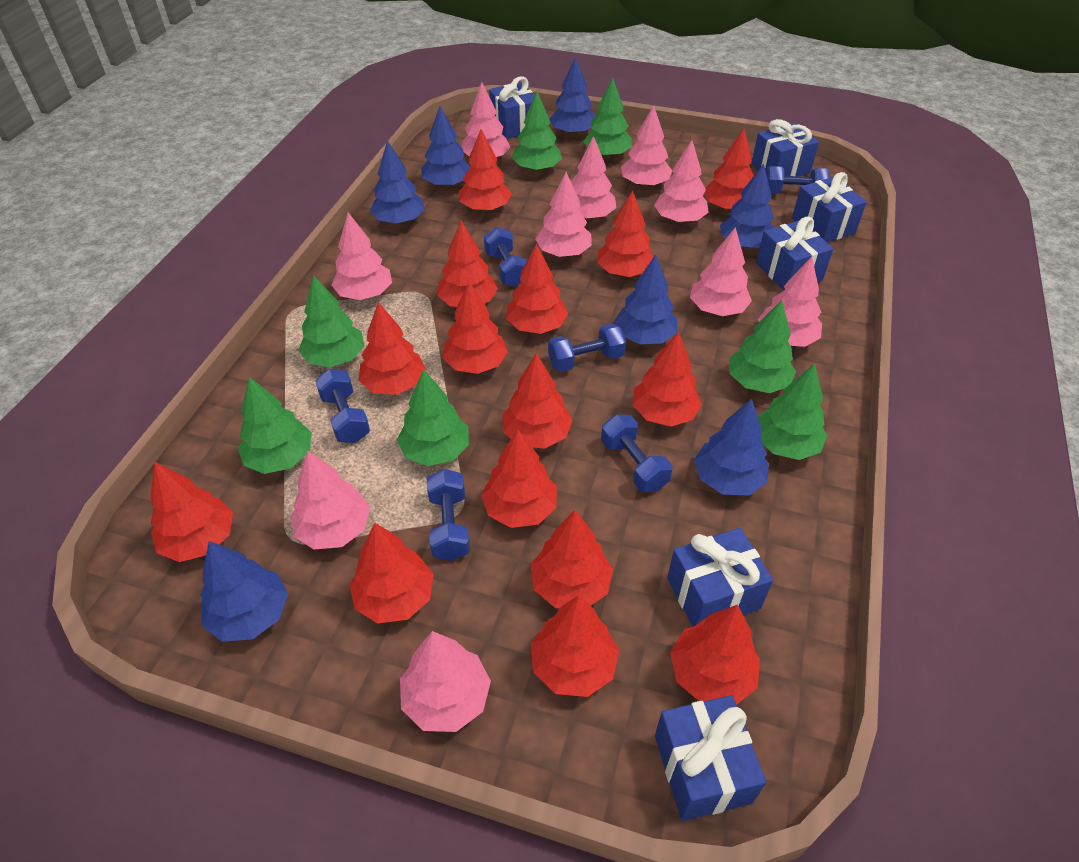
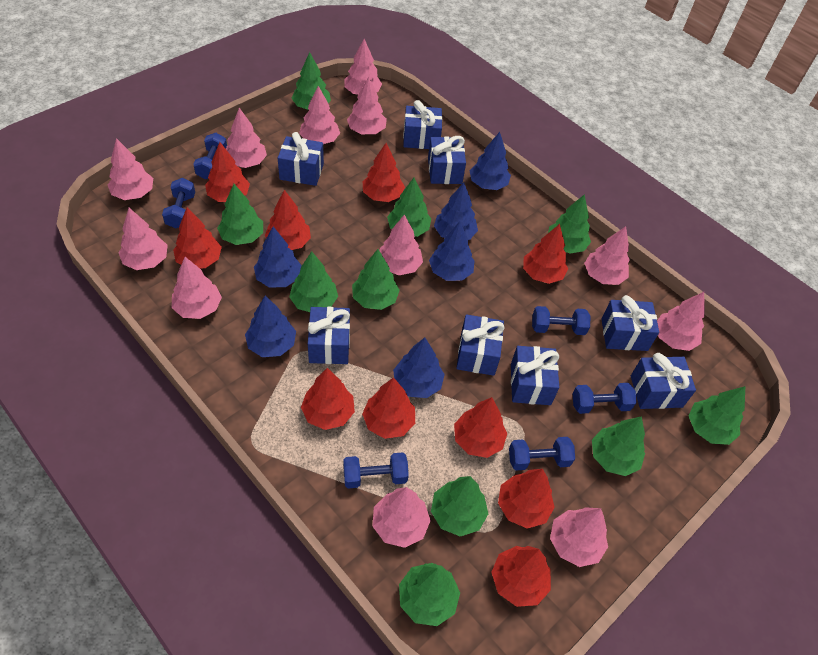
blue gift: [489,77,535,139] [655,695,766,821] [667,528,773,627] [751,119,819,176] [756,217,833,291] [792,172,867,242] = 6 -> [278,132,324,186] [308,307,350,364] [403,100,442,149] [428,136,466,184] [457,315,505,376] [511,346,559,405] [601,295,659,351] [631,353,696,409] = 8
blue tree: [200,541,288,642] [370,141,425,225] [421,106,470,188] [549,56,595,136] [614,254,677,344] [694,399,769,495] [720,164,774,248] = 7 -> [245,296,296,357] [254,227,302,288] [393,338,445,398] [429,221,475,281] [434,183,478,240] [470,132,511,190] = 6
green tree: [238,377,312,474] [298,275,364,367] [397,369,469,466] [512,91,562,172] [583,78,632,158] [729,300,796,393] [758,363,827,460] = 7 -> [217,184,263,245] [289,251,338,312] [291,52,331,110] [352,249,400,310] [387,178,431,237] [399,563,460,626] [431,476,488,536] [548,194,591,253] [592,416,645,476] [689,386,745,445] = 10
pink tree: [291,451,370,550] [332,213,392,300] [400,631,491,732] [461,82,510,157] [535,172,592,257] [571,136,617,220] [621,106,672,188] [654,140,709,223] [690,227,752,316] [758,257,822,347] = 10 -> [108,138,153,200] [118,208,168,270] [172,257,222,319] [226,108,267,168] [299,86,340,144] [345,39,382,95] [347,77,387,134] [372,487,431,548] [379,214,423,275] [550,507,608,567] [584,226,630,285] [657,292,705,351] = 12
red tree: [150,462,233,562] [350,523,434,623] [359,302,426,395] [437,221,498,307] [442,282,508,374] [459,129,512,212] [481,430,557,528] [502,353,573,449] [506,244,569,334] [531,510,613,608] [531,595,619,697] [597,190,653,277] [632,331,702,427] [670,605,760,705] [704,128,754,211] = 15 -> [173,208,222,269] [205,142,250,202] [265,190,311,250] [301,368,355,430] [362,377,415,439] [363,143,405,202] [454,397,507,458] [491,546,551,607] [498,469,555,529] [523,224,568,284] = 10

